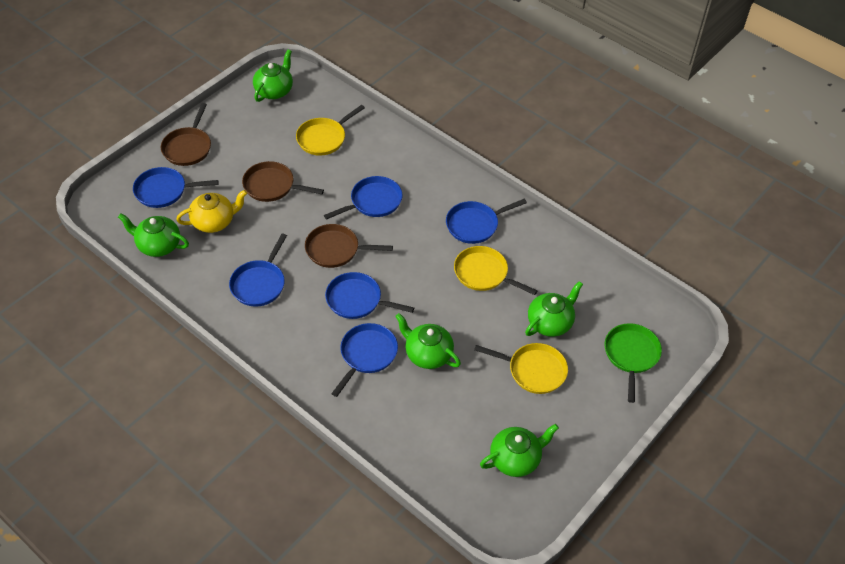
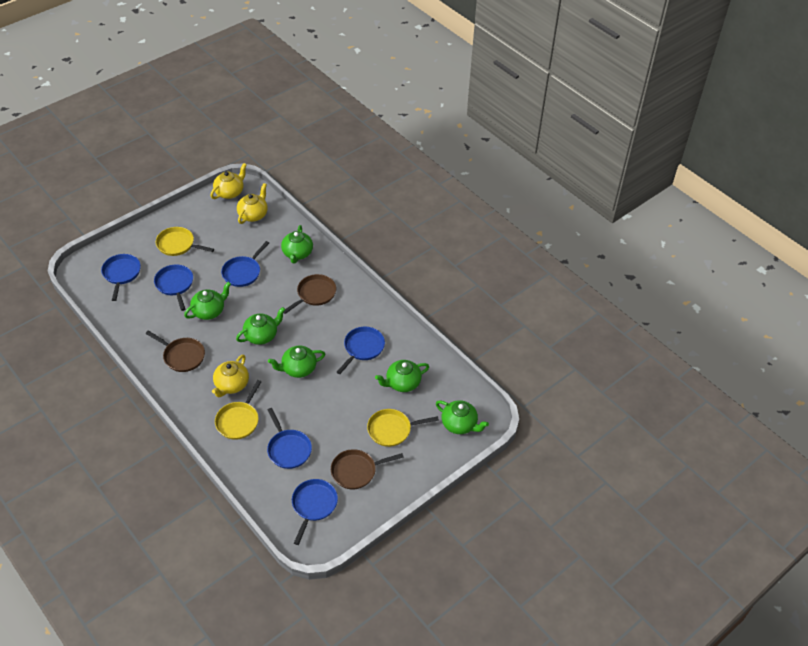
green pan: [605,323,662,403] = 1 -> none = 0
green teapot: [118,213,189,257] [253,50,293,102] [395,313,461,369] [480,424,559,477] [525,281,583,337] = 5 -> [184,282,231,320] [236,307,286,345] [268,346,325,378] [281,225,313,263] [375,360,429,392] [436,400,489,434] = 6
yellow teapot: [176,190,247,233] = 1 -> [210,163,247,199] [212,355,249,397] [237,183,268,224] = 3

